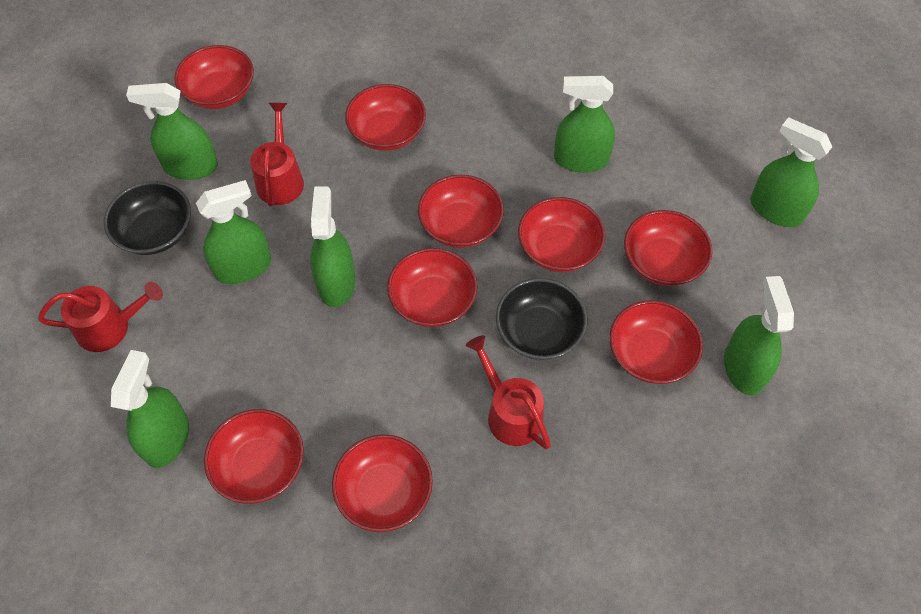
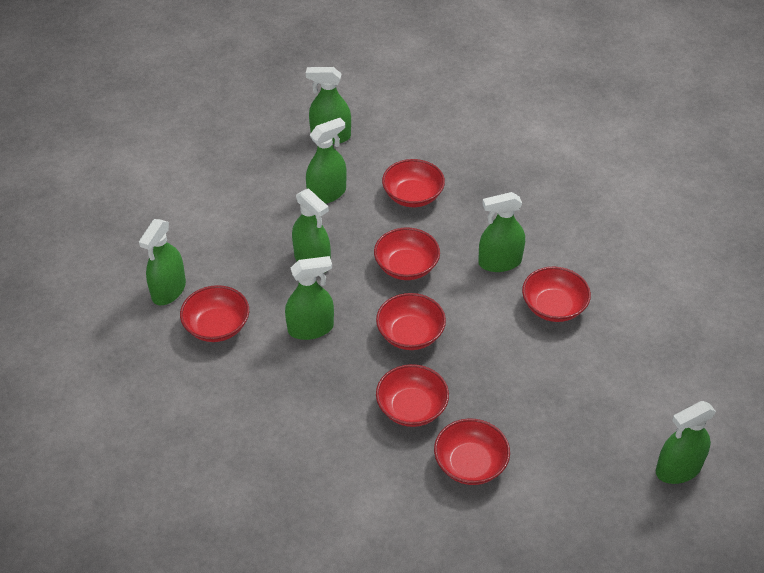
black bowl: [104,181,191,255] [496,278,587,360] = 2 -> none = 0
red bowl: [174,45,254,109] [204,409,304,504] [332,434,433,532] [345,84,426,151] [387,248,477,327] [418,175,504,248] [518,197,605,272] [609,300,703,384] [624,210,712,286] = 9 -> [180,285,249,342] [374,228,440,280] [376,293,446,350] [376,364,449,427] [382,159,445,207] [434,419,510,485] [522,267,591,322] = 7
red watering can: [38,282,163,352] [250,103,304,206] [466,335,551,449] = 3 -> none = 0

